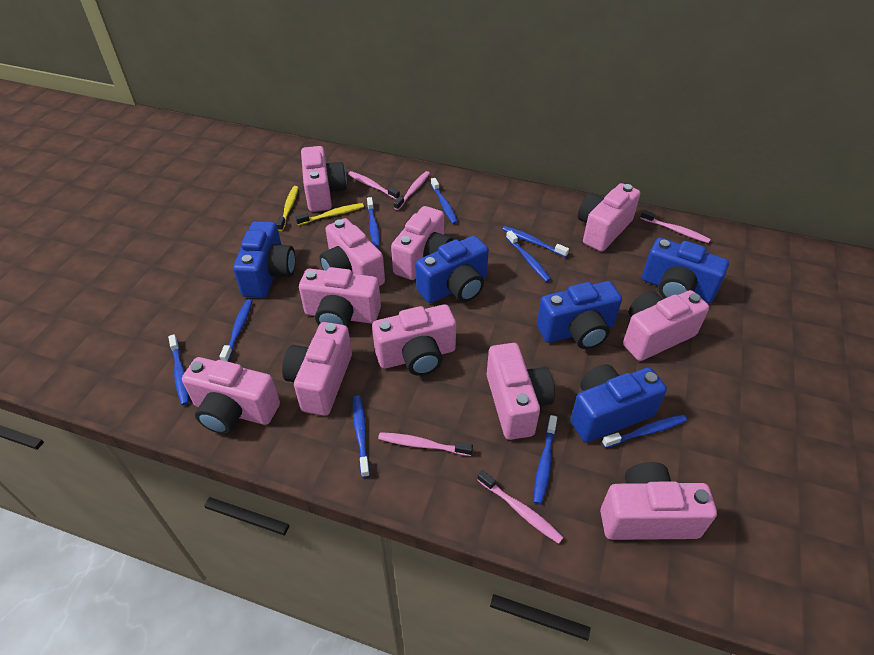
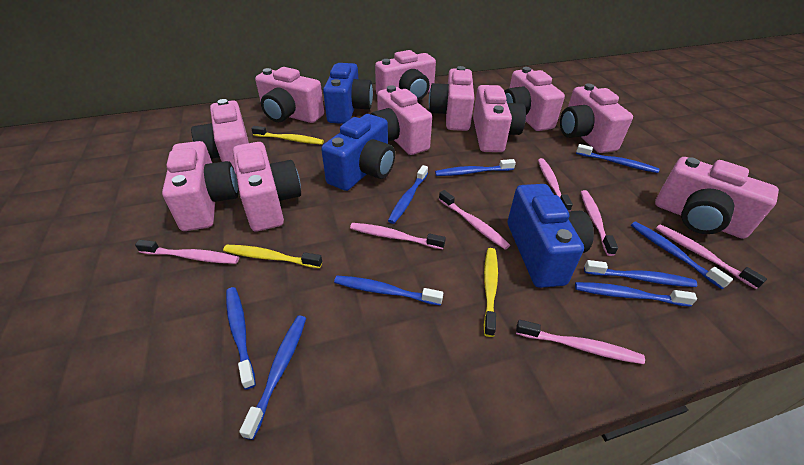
blue camera: [233,221,295,298] [416,236,489,303] [537,281,622,349] [570,364,667,443] [642,238,729,303] = 5 -> [321,114,395,191] [323,63,373,124] [508,184,594,288] = 3
pink toothbrush: [348,171,400,200] [378,432,473,456] [394,171,430,210] [477,470,564,544] [640,210,711,243] = 5 -> [135,240,239,264] [350,223,446,249] [439,190,510,249] [516,320,645,364] [538,158,573,211] [581,190,618,256] [656,224,767,289] = 7
yellow toothbrush: [276,186,298,231] [295,203,364,225] = 2 -> [223,245,322,268] [251,126,324,144] [484,248,498,337] = 3

